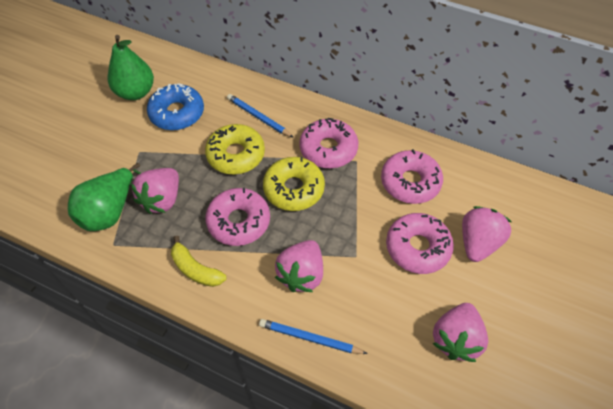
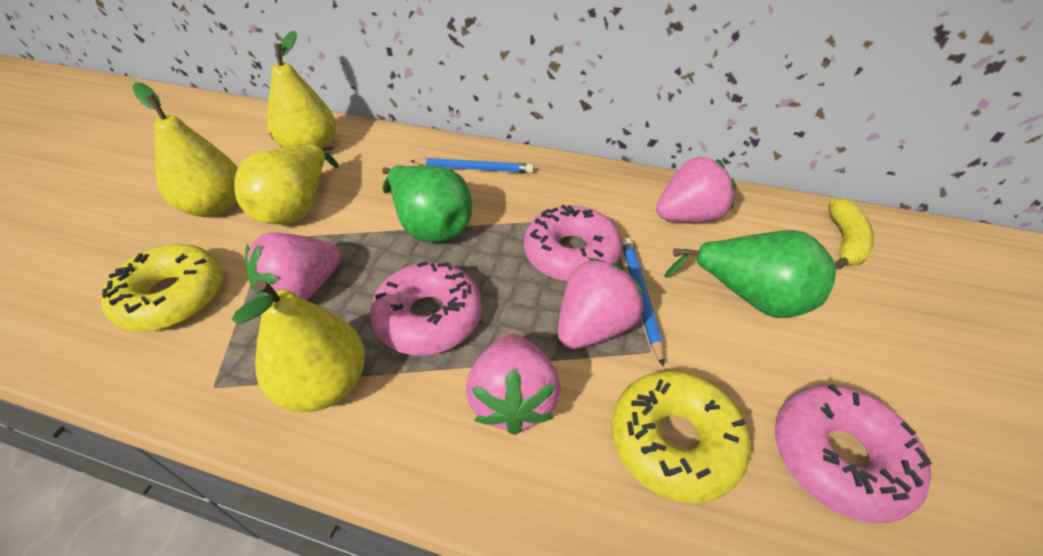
blue donut: [147,83,204,130] = 1 -> none = 0
pink donut: [205,188,270,246] [299,118,358,168] [381,149,443,204] [386,213,454,274] = 4 -> [370,261,482,355] [524,205,622,281] [775,384,932,523] = 3
yellow pear: none = 0 -> [132,82,238,217] [232,279,365,412] [234,144,339,224] [267,31,336,148] = 4

